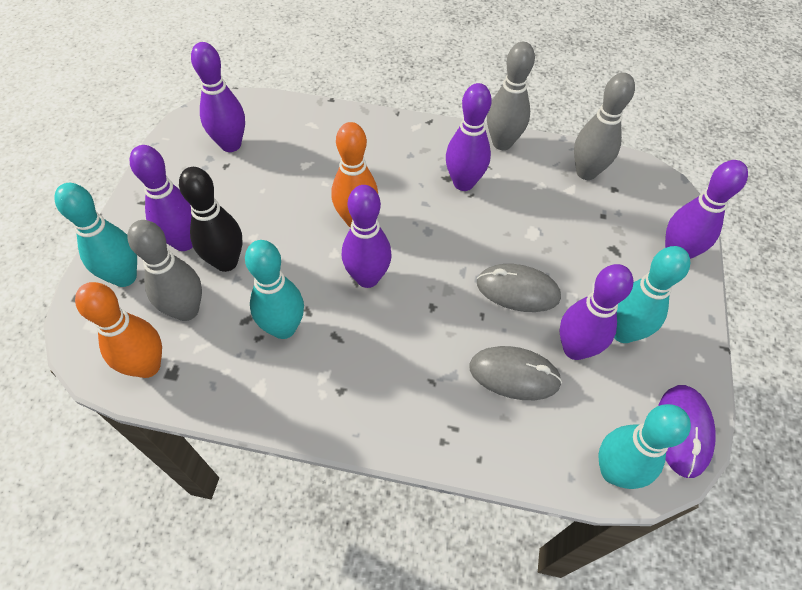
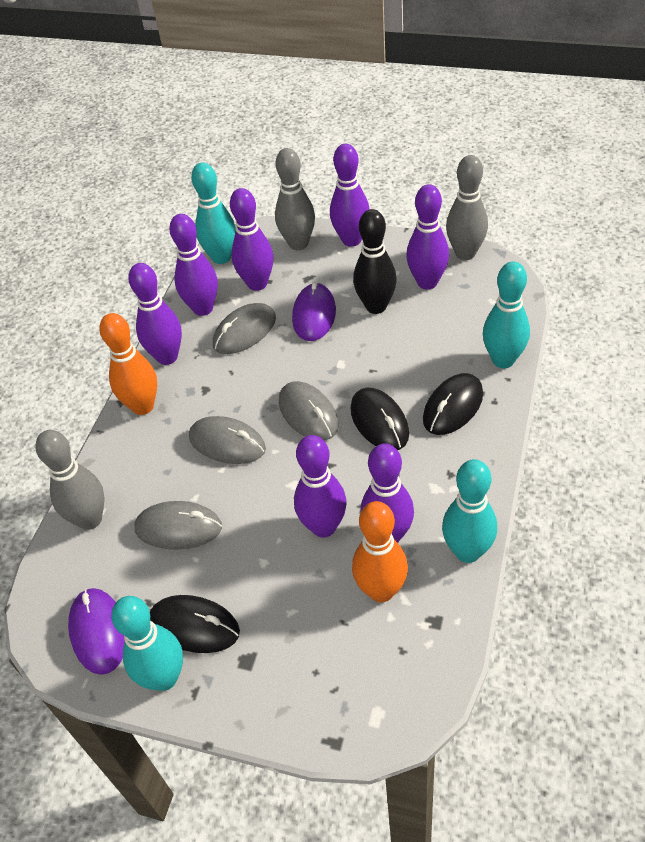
black mouse: none = 0 -> [150,595,240,653] [350,388,409,450] [423,373,483,435] = 3
grey mouse: [469,346,562,400] [477,264,561,312] = 2 -> [135,501,222,550] [189,416,266,464] [213,303,276,354] [279,381,339,441] = 4
purple bowling pin: [130,145,193,251] [191,42,245,152] [342,185,392,288] [446,83,492,191] [559,264,633,360] [665,160,748,259] = 6 -> [128,263,182,365] [169,214,218,316] [230,188,274,291] [294,435,347,538] [330,144,370,247] [361,443,414,543] [406,184,449,289] = 7
purple mouse: [658,385,715,478] = 1 -> [68,588,125,675] [292,282,336,341] = 2

